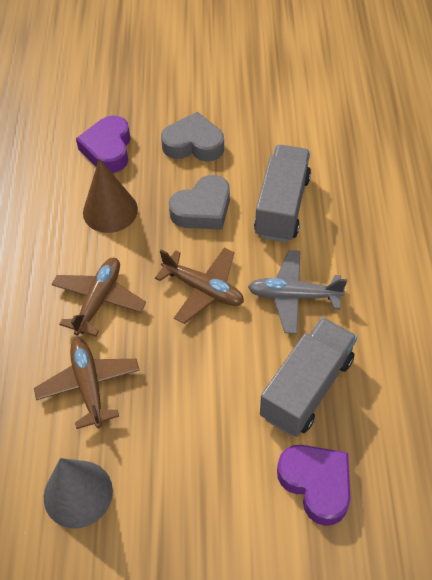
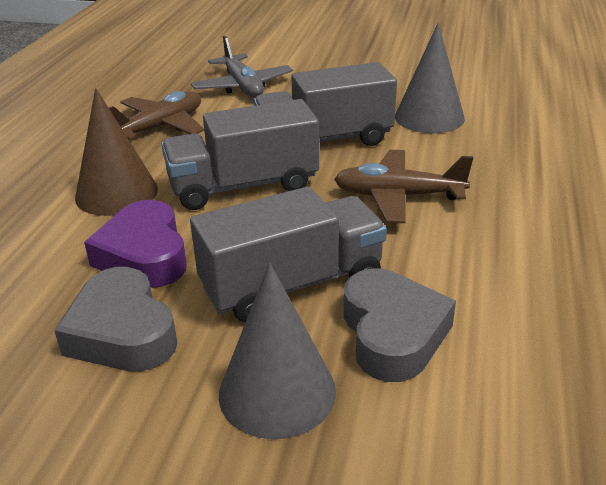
brown plane: [34,339,140,429] [51,258,146,336] [155,248,244,324] = 3 -> [109,91,204,140] [334,150,473,223] = 2
grey cone: [44,458,113,529] = 1 -> [219,263,336,439] [395,23,465,133] = 2
grey truck: [254,145,311,242] [260,317,357,437] = 2 -> [161,99,319,210] [190,187,387,322] [254,62,397,146] = 3
purple heart: [76,116,130,173] [277,445,351,526] = 2 -> [84,200,187,288] = 1

